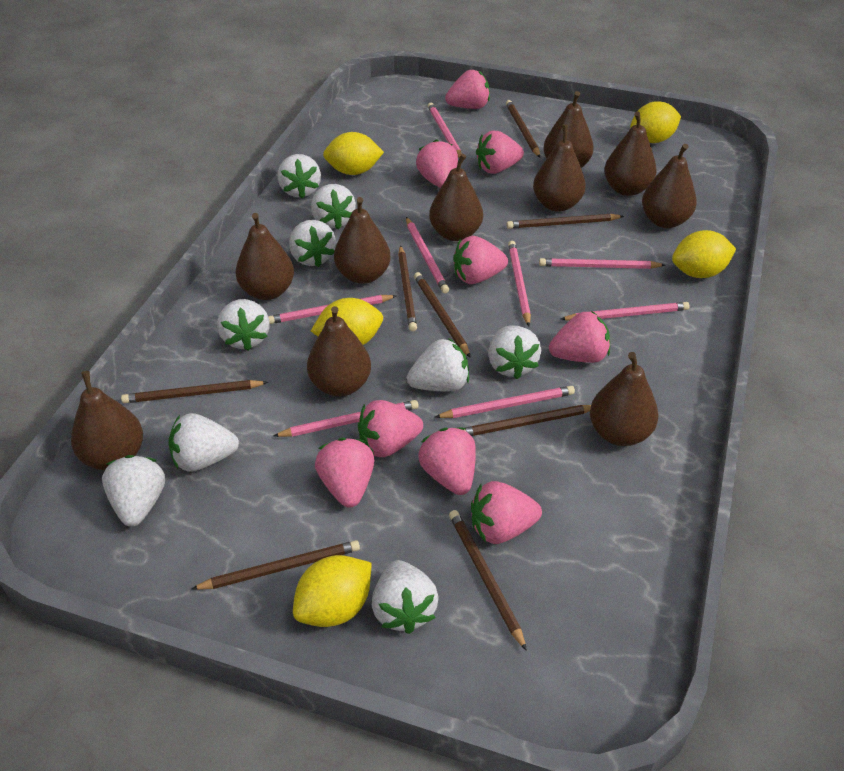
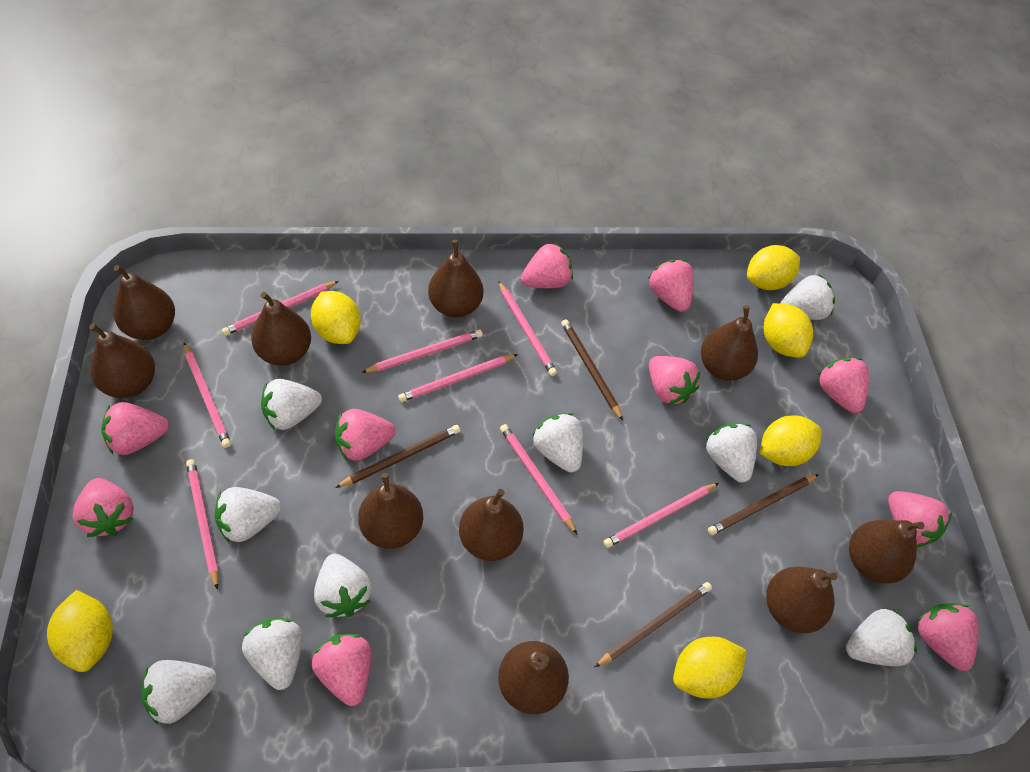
brown pencil: [121,380,268,403] [191,540,360,590] [398,245,417,331] [414,272,471,358] [449,510,527,651] [464,405,591,436] [506,100,540,157] [506,214,624,229] = 8 -> [335,425,460,488] [561,319,623,421] [594,582,712,668] [708,474,819,535] = 4
pink strawberry: [315,438,374,507] [358,400,423,457] [416,139,458,188] [419,427,476,495] [445,70,490,109] [453,236,508,284] [471,481,542,544] [476,131,524,174] [549,311,610,363] = 9 -> [73,478,134,537] [101,402,169,455] [312,634,371,706] [335,409,395,461] [521,242,573,288] [648,260,694,312] [649,356,700,405] [818,358,869,413] [888,491,952,547] [917,603,979,671] = 10
yellow lemon: [293,555,372,627] [311,298,383,345] [323,132,384,175] [630,101,681,143] [672,230,736,278] = 5 -> [47,590,113,672] [311,291,361,344] [673,637,747,699] [747,245,800,290] [760,416,822,466] [764,303,813,358] = 6

